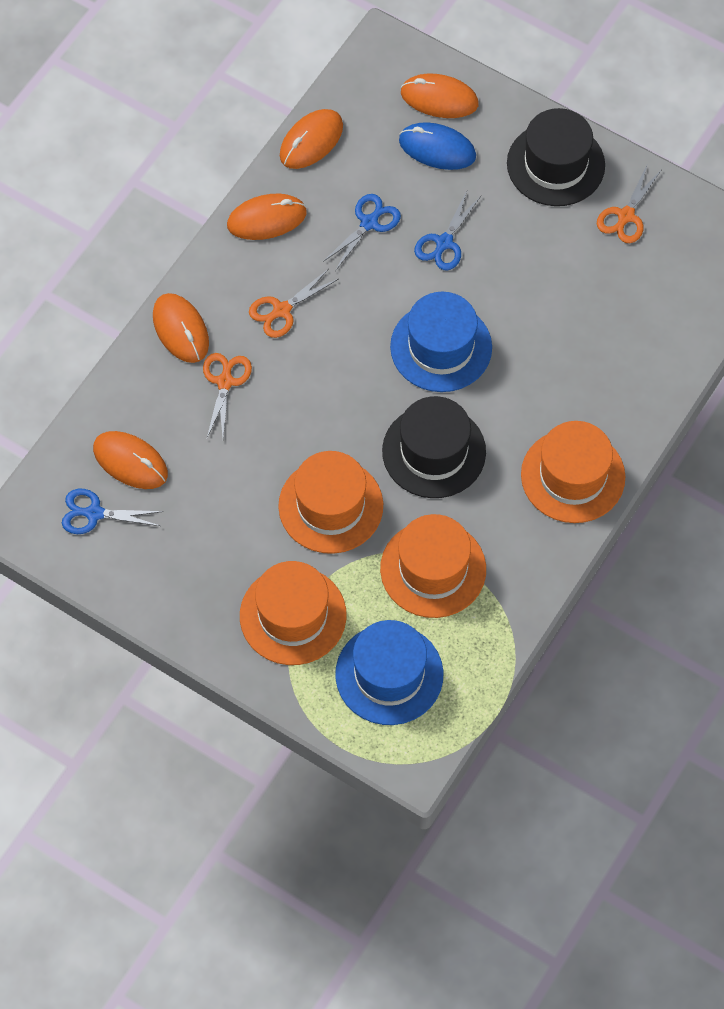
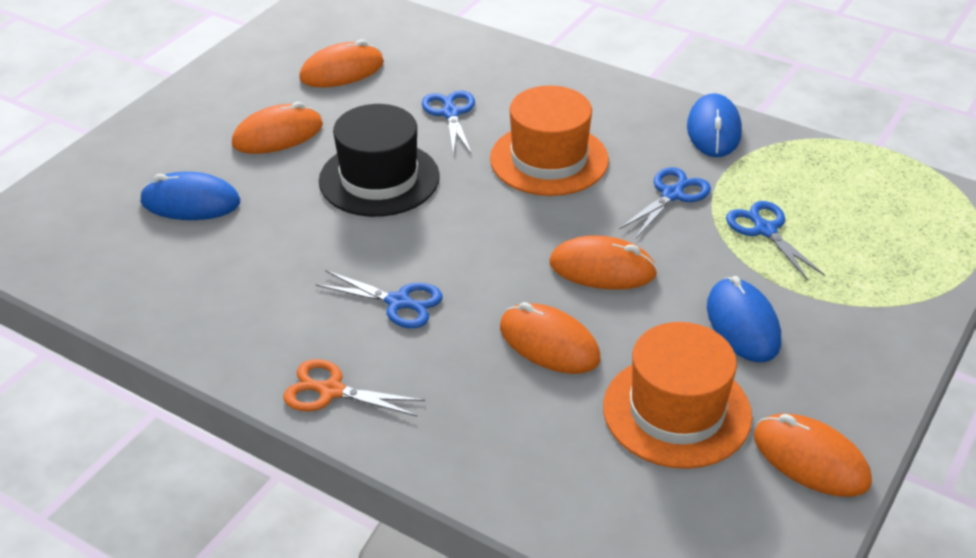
black hat: [382,396,486,498] [507,108,605,206] = 2 -> [319,104,440,217] = 1
blue hat: [335,620,443,725] [390,292,492,392] = 2 -> none = 0
blue mouse: [399,122,476,170] = 1 -> [140,172,240,220] [687,93,742,157] [707,276,781,362] = 3
blue scissors: [62,489,164,534] [323,194,401,271] [414,191,481,270] = 3 -> [315,270,443,328] [422,91,475,155] [619,167,711,238] [726,201,825,281] = 4
orange hat: [240,561,347,665] [278,451,383,554] [380,514,486,618] [521,421,625,523] = 4 -> [490,85,609,196] [603,322,752,469] = 2
orange scissors: [203,353,252,438] [249,269,338,338] [597,166,661,243] = 3 -> [283,359,425,417] = 1

